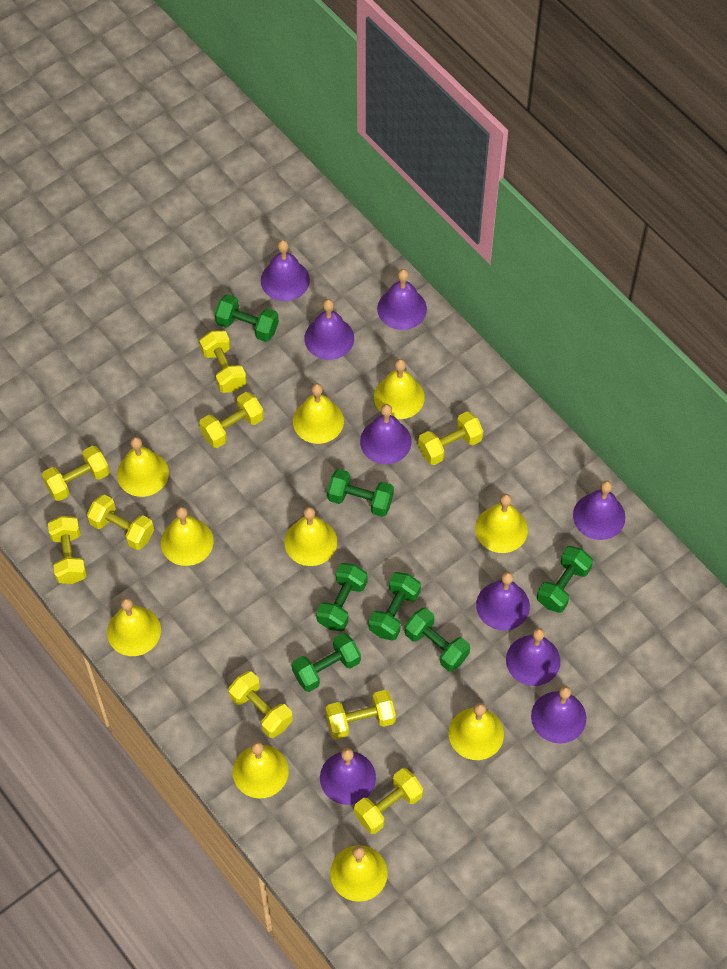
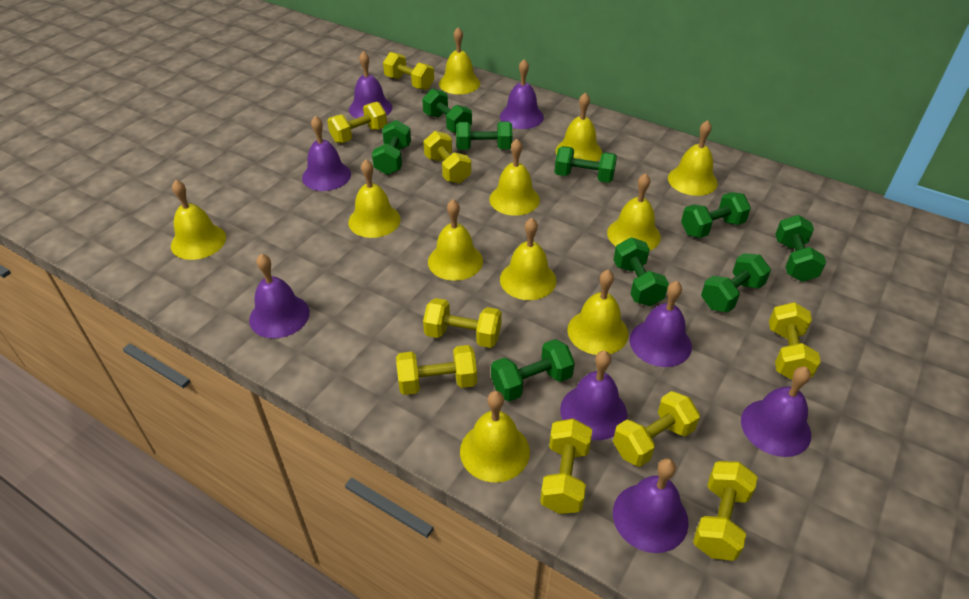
green dumbbell: [215,294,279,342] [292,633,361,692] [316,563,367,631] [327,469,394,517] [369,572,421,641] [405,608,470,671] [537,546,593,613] = 7 -> [372,120,411,175] [422,89,472,133] [456,121,512,150] [491,339,575,401] [555,146,617,183] [614,237,669,306] [681,192,751,238] [701,253,771,313] [775,215,826,282] = 9
purple bell: [261,240,310,301] [304,299,354,360] [320,748,376,805] [360,404,411,464] [377,269,427,330] [476,572,530,630] [506,628,560,686] [531,686,586,744] [573,480,625,540] = 9 -> [249,254,310,338] [302,116,351,191] [349,51,392,119] [500,59,544,129] [560,351,627,440] [613,459,689,553] [630,281,692,367] [741,366,811,457] = 8
yellow bell: [107,598,161,656] [117,437,169,497] [161,507,214,566] [233,742,289,799] [284,507,337,566] [293,383,344,444] [330,845,388,902] [374,359,425,419] [449,703,504,760] [475,494,528,553] = 10 -> [171,180,226,260] [348,160,401,238] [428,199,483,281] [439,27,480,94] [460,391,530,483] [489,139,540,216] [500,218,556,300] [556,92,602,161] [567,270,628,355] [607,173,661,251] [668,120,718,196] = 11

